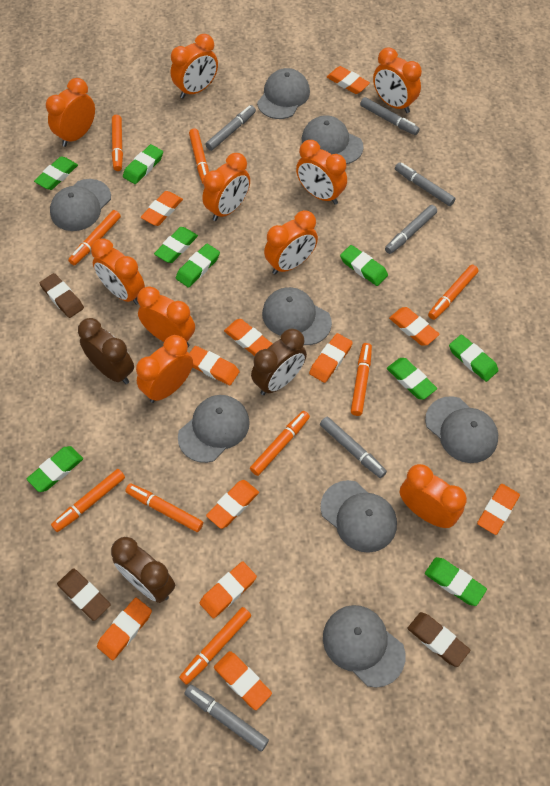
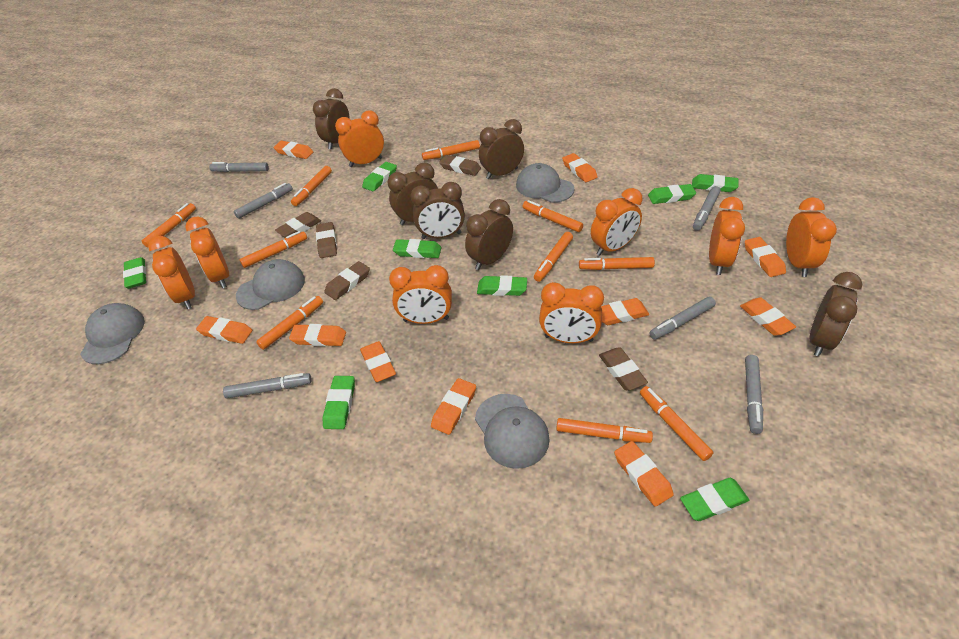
brown clock: [78,318,134,384] [111,537,175,603] [251,329,307,395] = 3 -> [313,88,350,150] [388,163,438,226] [410,182,465,239] [465,199,513,270] [479,119,524,179] [810,272,862,357] = 6
brown eraser: [40,273,84,318] [57,569,111,621] [408,612,470,667] = 3 -> [275,212,321,238] [316,222,337,258] [324,261,370,300] [439,155,481,176] [599,347,648,390] = 5
green eraser: [27,446,83,492] [34,156,78,190] [123,144,163,184] [154,227,198,263] [176,244,220,288] [340,245,388,286] [387,358,437,400] [425,557,487,606] [449,334,499,382] = 9 -> [123,257,147,289] [322,376,355,429] [362,162,397,191] [393,239,441,258] [477,275,527,296] [648,184,696,204] [680,478,749,521] [692,174,739,192] = 8
grey cap: [50,179,111,231] [178,395,250,463] [257,68,310,119] [262,287,332,345] [302,115,363,164] [321,480,397,553] [323,605,405,688] [425,396,498,463] = 8 -> [80,303,145,364] [236,259,305,310] [475,394,550,469] [516,163,574,203] = 4
orange clock: [46,78,95,147] [91,238,145,305] [136,335,193,403] [137,286,195,347] [171,34,218,98] [202,153,250,221] [264,210,318,275] [296,140,347,205] [373,47,422,113] [400,464,467,528] = 10 -> [148,236,195,309] [185,216,229,288] [335,110,384,167] [389,265,452,324] [539,282,604,343] [591,188,643,256] [709,197,745,275] [786,197,837,277] = 8
orange eraser: [97,597,152,660] [141,191,183,226] [189,346,240,385] [200,561,257,619] [206,480,259,529] [214,651,272,710] [224,319,272,356] [309,333,353,383] [327,66,370,94] [389,307,440,345] [477,484,520,535] = 11 -> [196,316,252,344] [274,141,313,159] [289,324,346,346] [360,341,396,382] [431,378,476,435] [562,153,598,182] [601,298,649,325] [614,441,674,507] [740,298,796,336] [745,237,786,277] = 10
orange marker: [51,469,125,532] [68,210,121,265] [112,115,123,171] [125,483,203,532] [179,607,251,685] [189,129,209,185] [250,411,310,476] [351,343,372,416] [428,265,479,320] = 9 -> [142,203,196,247] [240,231,307,268] [256,296,323,350] [291,166,332,206] [422,140,480,160] [522,200,583,232] [534,232,573,282] [556,418,653,443] [579,257,655,270] [640,386,714,461] = 10

